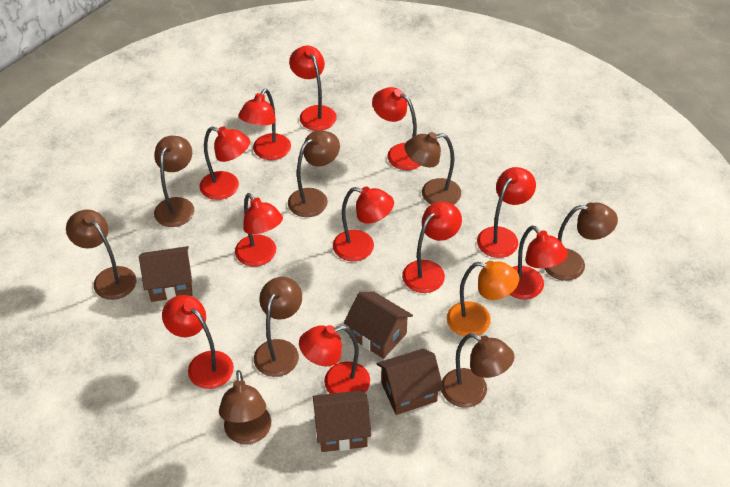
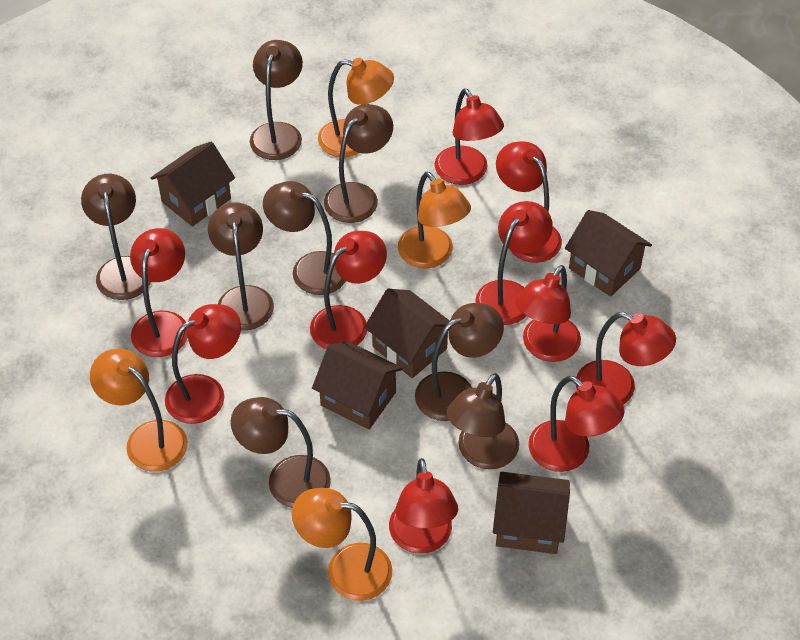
brown house: [139,246,193,302] [313,390,371,452] [344,292,413,359] [377,348,444,415] = 4 -> [151,141,235,227] [312,341,403,430] [364,289,450,378] [493,472,570,554] [565,210,652,297] = 5
orange lamp: [447,261,519,336] = 1 -> [90,349,188,472] [292,488,392,601] [318,58,394,157] [398,172,471,268] = 4
red lamp: [162,295,234,389] [199,126,250,200] [235,193,283,266] [238,89,291,160] [289,46,337,131] [299,325,370,394] [333,187,394,261] [372,87,421,170] [402,202,462,293] [477,167,536,258] [509,226,568,299] = 11 -> [130,228,188,357] [165,304,241,424] [310,231,387,349] [389,458,458,554] [435,89,504,185] [475,201,553,325] [496,141,562,263] [515,265,581,362] [529,376,625,472] [576,312,676,405] = 10

